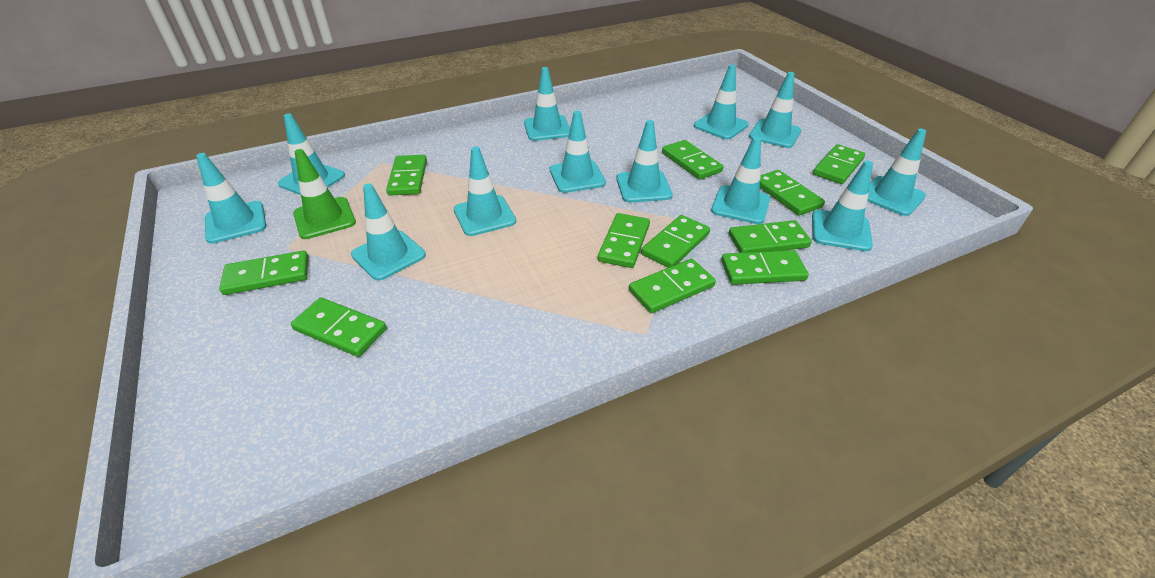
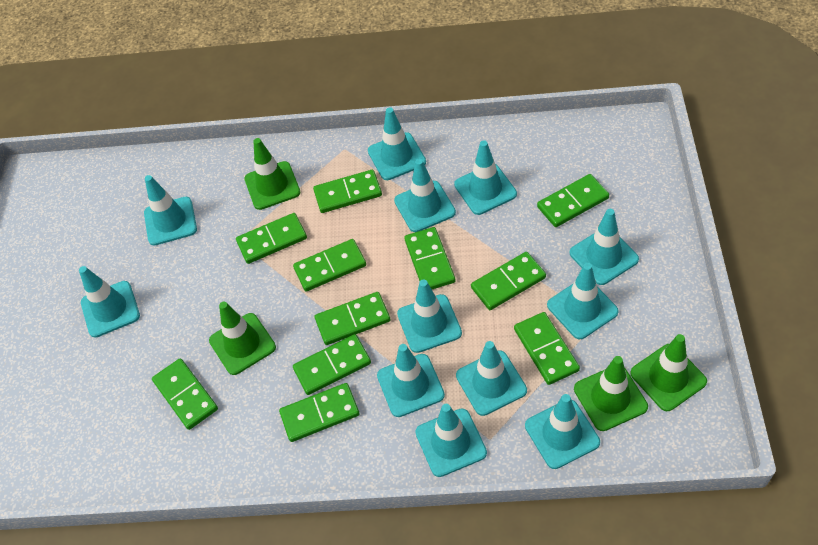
green traffic cone: [293,149,356,239] = 1 -> [209,302,276,375] [244,138,301,210] [574,356,648,431] [630,334,707,411] = 4

